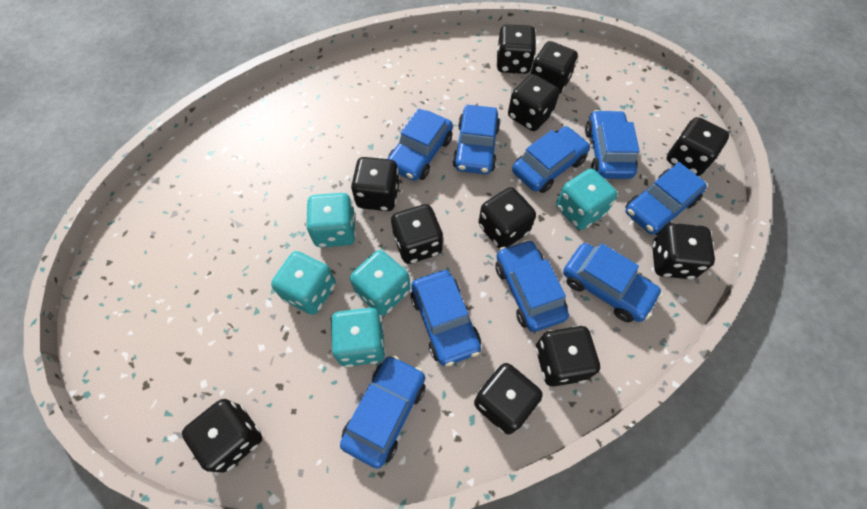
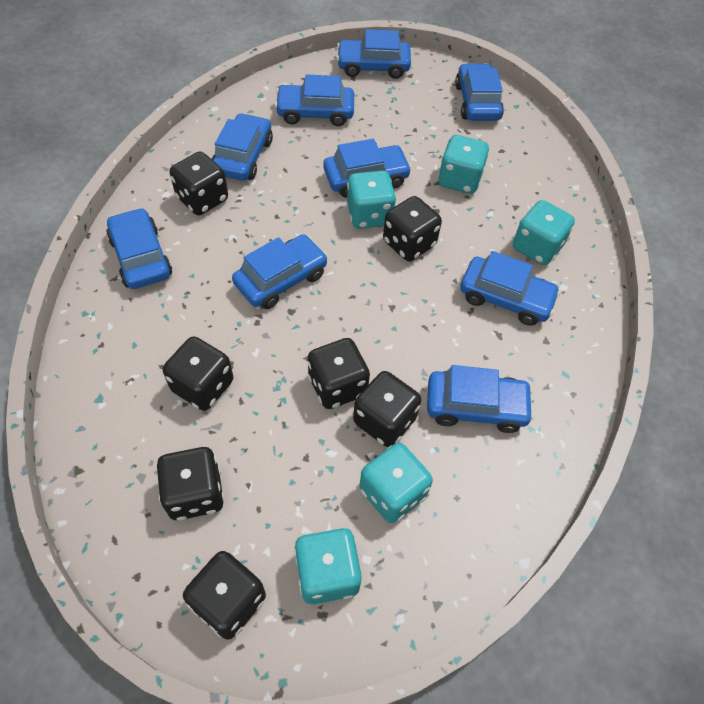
black dice: [182,399,262,472] [351,157,399,211] [391,204,443,264] [474,363,543,434] [478,187,536,249] [497,24,536,74] [508,74,560,131] [531,41,578,95] [536,326,600,387] [652,223,715,279] [666,117,729,176] = 11 -> [157,447,224,521] [163,337,233,411] [170,152,228,215] [183,551,266,639] [307,338,370,409] [353,371,421,447] [383,196,442,261] = 7

